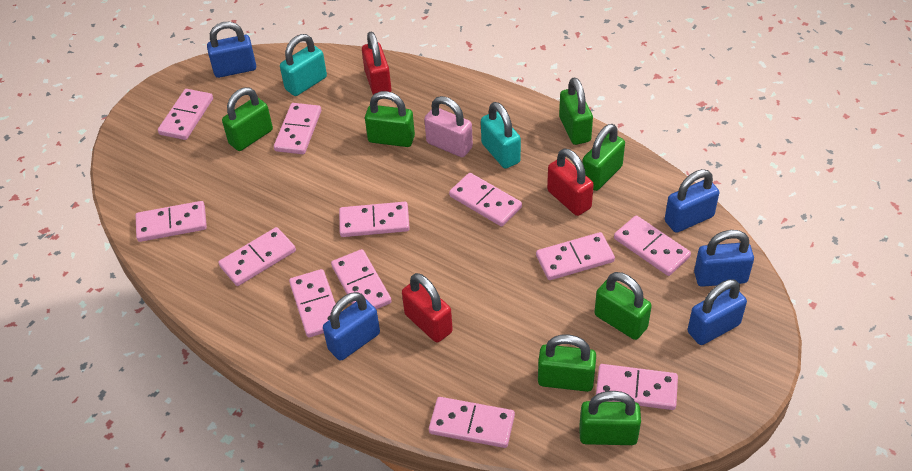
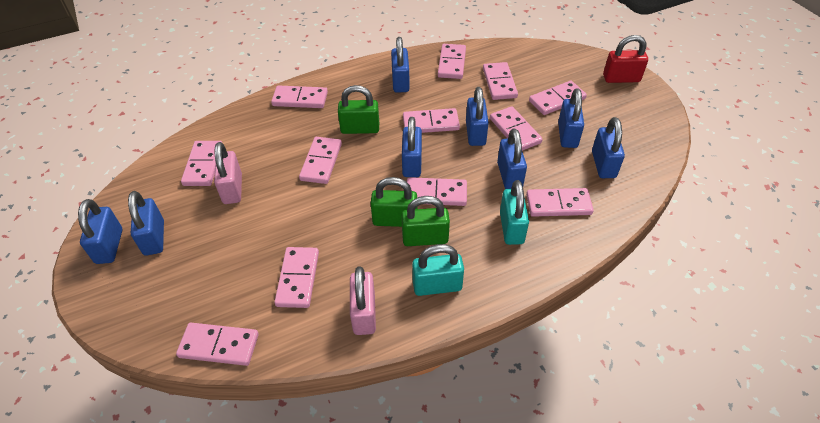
blue padlock: [207,22,256,78] [323,292,380,361] [665,169,719,233] [688,279,747,345] [694,230,754,287] = 5 -> [78,199,122,264] [128,191,164,256] [391,37,410,93] [402,117,422,177] [466,87,489,146] [497,128,527,189] [558,88,584,148] [592,117,625,178] = 8
green padlock: [222,88,273,151] [365,91,415,147] [538,335,596,392] [559,77,593,145] [579,391,641,445] [582,124,625,191] [595,272,652,340] = 7 -> [338,85,379,134] [371,177,417,227] [402,196,450,246] = 3
pink padlock: [424,96,473,157] = 1 -> [214,142,242,204] [350,266,376,335] = 2
red padlock: [362,32,391,95] [402,273,453,343] [547,149,594,216] = 3 -> [603,35,648,83] = 1

